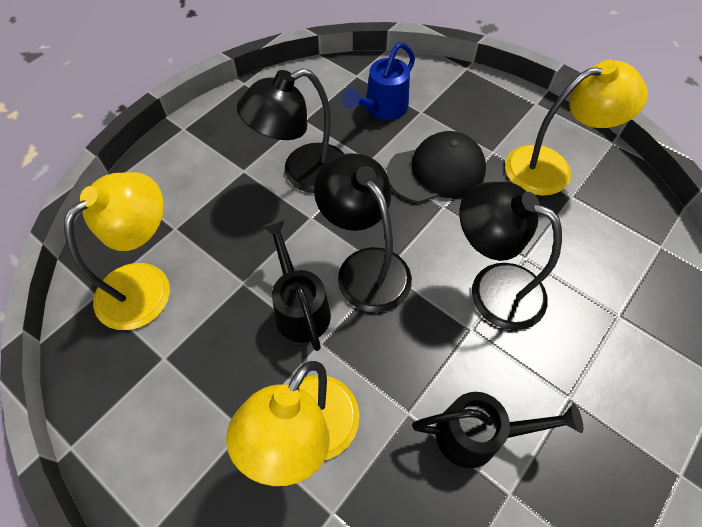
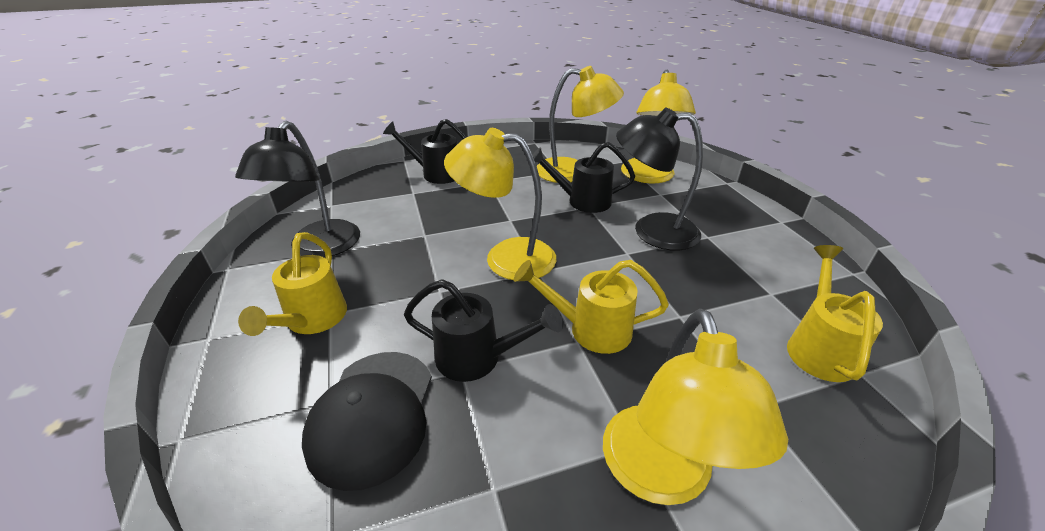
black lamp: [237,68,344,193] [314,153,412,313] [459,182,562,330] = 3 -> [235,121,360,258] [616,108,703,251] = 2
black watering can: [262,220,331,351] [412,392,583,468] = 2 -> [383,119,466,184] [404,279,563,382] [533,142,635,213] = 3
blue watering can: [342,42,415,120] = 1 -> none = 0
yellow lamp: [64,172,170,330] [226,361,360,486] [505,59,648,196] = 3 -> [444,128,556,280] [537,66,624,183] [603,309,788,505] [621,70,696,184] = 4
yellow watering can: none = 0 -> [238,232,347,336] [514,260,669,354] [787,245,883,382] = 3

